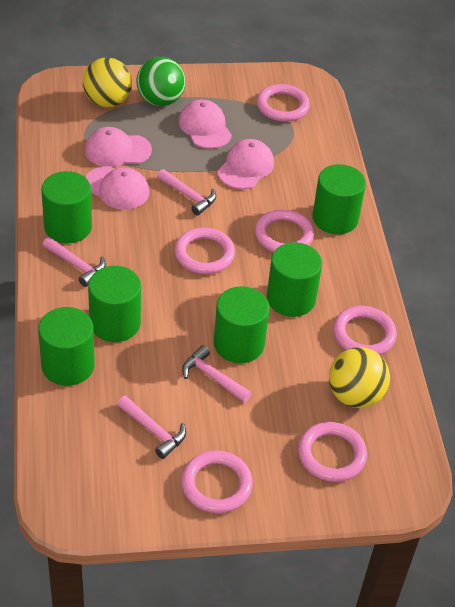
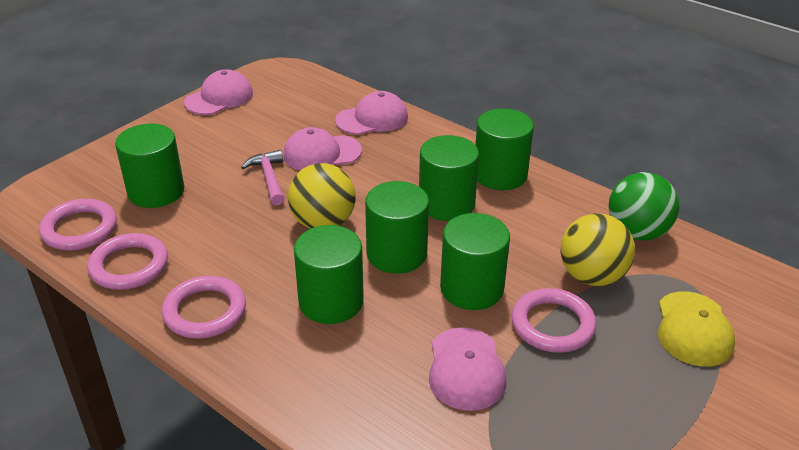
pink hammer: [43,237,106,287] [117,396,186,459] [157,169,216,215] [182,345,252,403] = 4 -> [241,150,284,206] = 1
pink ring: [174,228,235,274] [181,450,253,513] [255,209,314,252] [257,84,310,122] [298,422,367,482] [333,306,397,355] = 6 -> [39,199,117,250] [87,233,168,290] [162,276,246,339] [512,288,596,353] = 4
yellow cap: none = 0 -> [658,291,735,367] = 1

